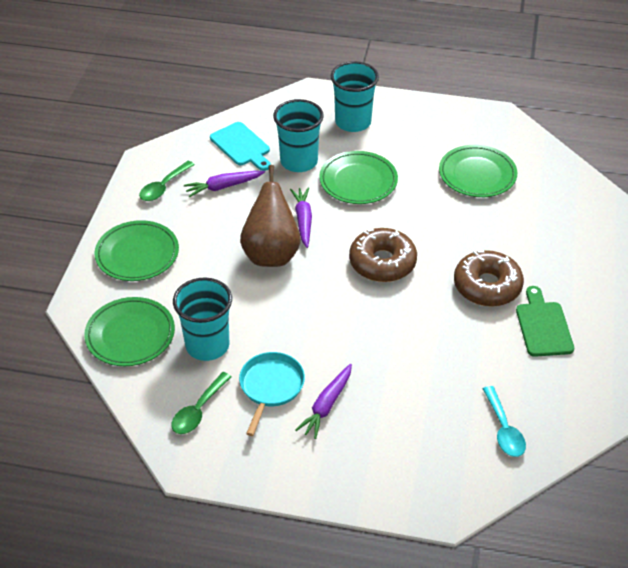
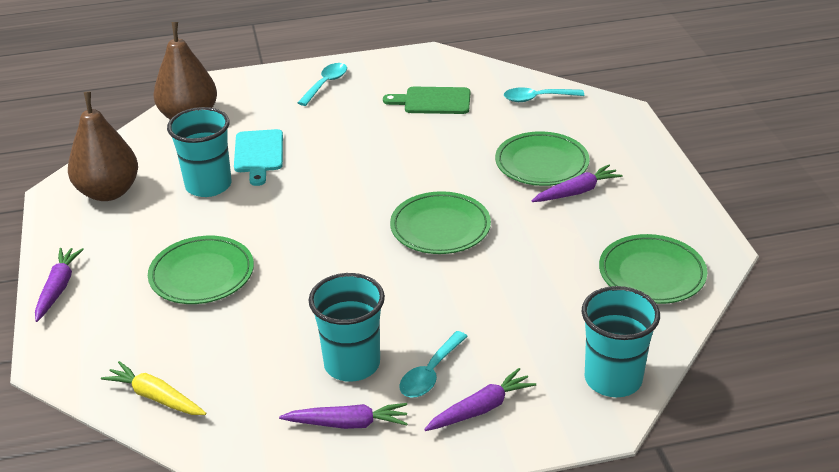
brown donut: [349,228,417,282] [454,250,524,307] = 2 -> none = 0
brown pear: [240,165,301,267] = 1 -> [68,92,138,201] [153,22,217,120] = 2
green spoon: [139,161,195,201] [171,372,232,434] = 2 -> none = 0
purple carrot: [184,171,265,197] [290,187,312,248] [296,364,352,439] = 3 -> [35,248,84,322] [279,403,408,429] [424,368,536,431] [532,165,623,202] = 4
turquoise pan: [239,352,305,436] = 1 -> none = 0
turquoise spoon: [483,386,526,457] = 1 -> [297,63,347,106] [399,331,468,398] [504,87,584,102] = 3
yellow carrot: none = 0 -> [101,361,207,415] = 1

